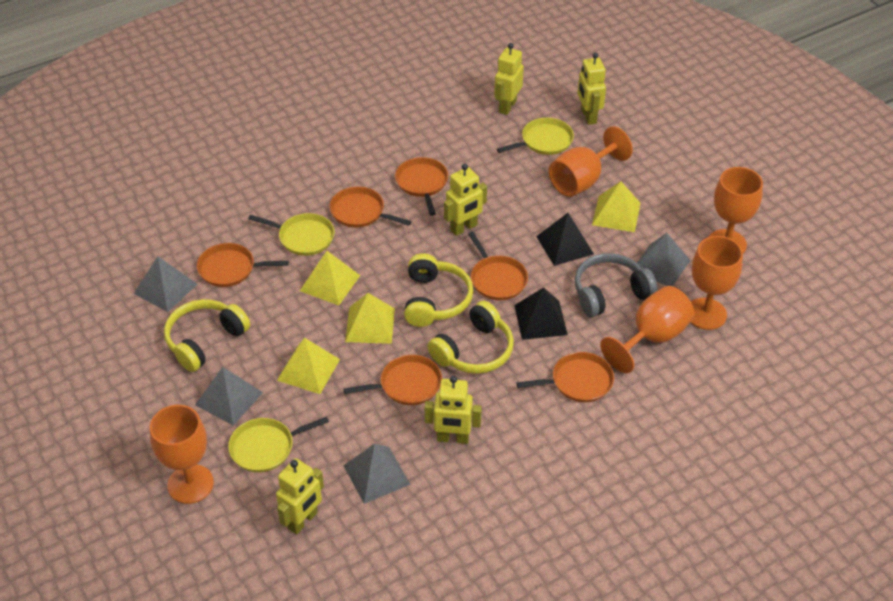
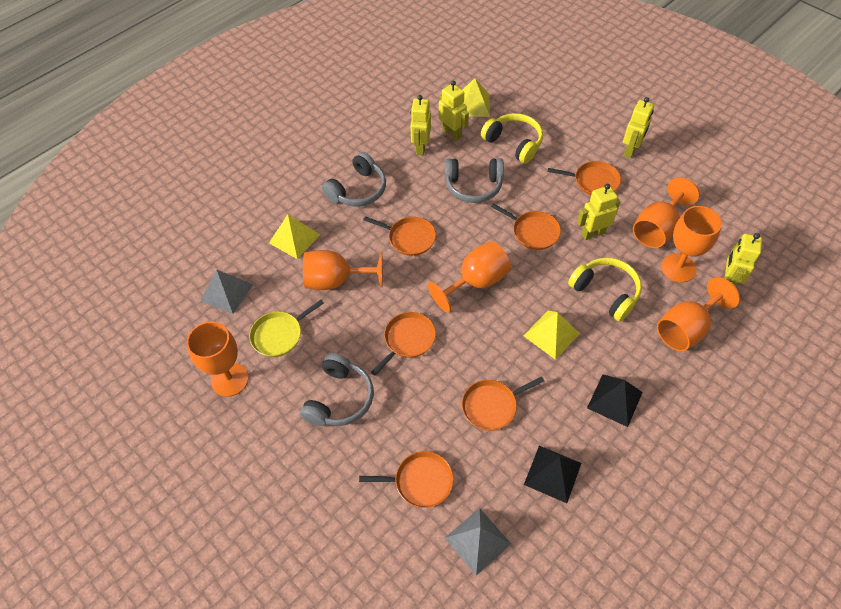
grey headphones: [575,253,657,317] = 1 -> [300,353,374,426] [322,152,386,206] [445,158,504,203] = 3
grey pyramid: [134,256,197,312] [195,367,263,426] [343,444,411,504] [631,233,691,286] = 4 -> [201,269,254,314] [445,508,511,576] = 2
orange goblet: [150,405,214,504] [549,126,633,197] [600,286,695,373] [690,236,743,330] [709,167,763,254] = 5 -> [186,321,249,397] [303,250,383,290] [428,241,511,313] [633,177,700,248] [657,277,740,351] [661,206,722,283] = 6
yellow headphones: [164,299,250,372] [404,253,473,327] [427,301,514,374] = 3 -> [481,113,543,164] [568,258,642,322] = 2
yellow pan: [228,417,329,472] [248,213,335,256] [497,118,574,155] = 3 -> [249,300,324,357] = 1
yellow pyramid: [277,338,340,394] [300,251,360,305] [345,293,395,344] [592,181,641,232] = 4 -> [269,214,320,259] [462,78,490,117] [523,311,580,360] = 3

